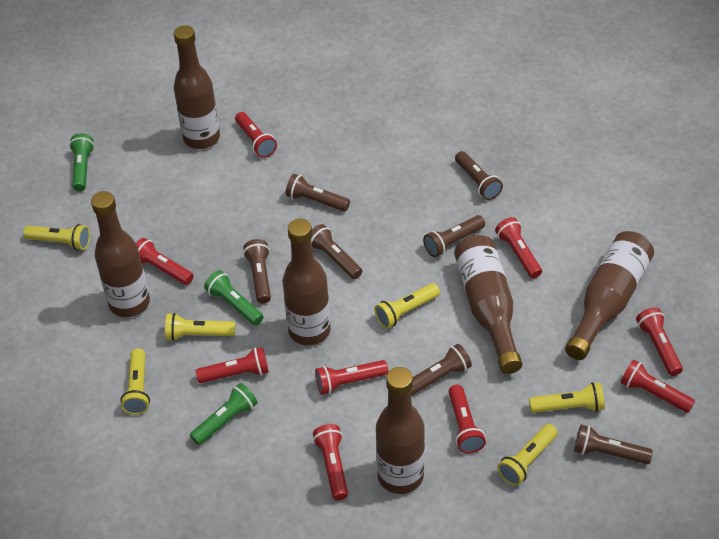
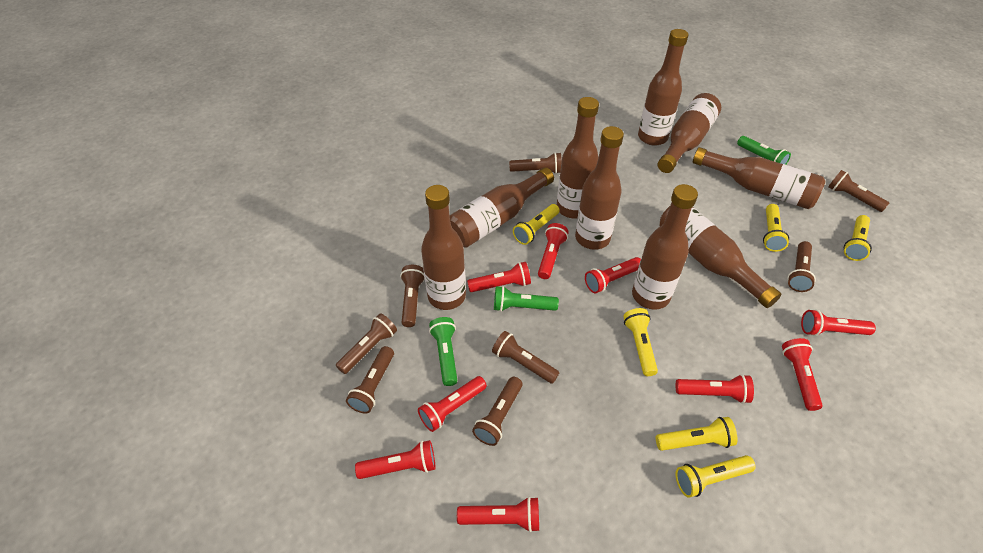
brown bottle: [91,191,150,317] [174,25,220,149] [283,218,331,346] [376,367,425,494] [454,235,522,374] [565,231,654,360] = 6 -> [421,185,466,310] [450,167,554,247] [557,97,599,219] [575,126,624,250] [632,184,698,310] [638,29,689,146] [658,93,721,173] [660,206,782,308] [693,147,825,209] = 9
brown flashlight: [243,239,271,304] [285,174,350,211] [311,224,362,279] [411,344,472,396] [423,215,485,257] [455,151,503,200] [574,425,653,464] = 7 -> [336,313,397,374] [346,346,394,413] [400,265,425,327] [472,377,523,446] [492,331,559,384] [509,152,562,174] [788,241,816,292] [828,170,889,212] = 8

